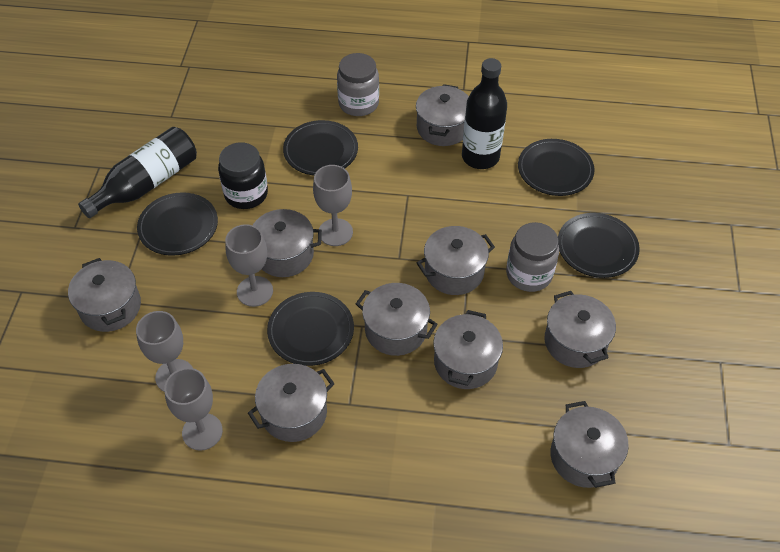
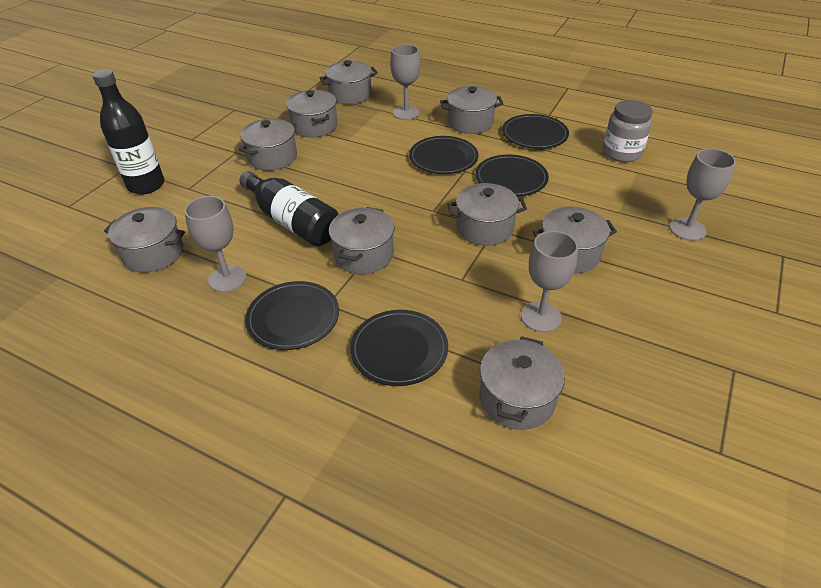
black jar: [218,142,268,209] = 1 -> none = 0
grey jar: [337,53,379,116] [506,222,559,292] = 2 -> [603,100,653,162] = 1

